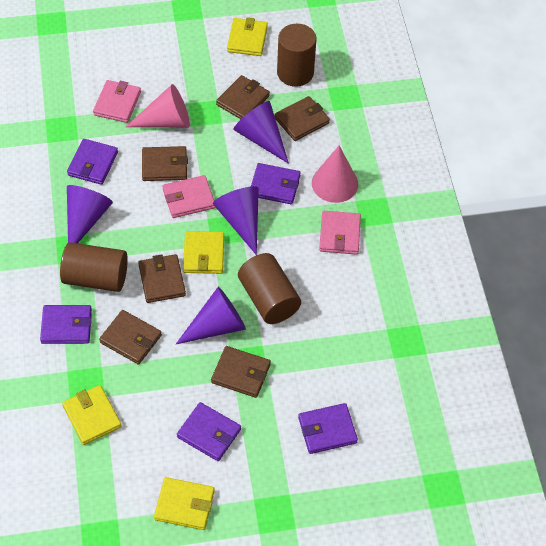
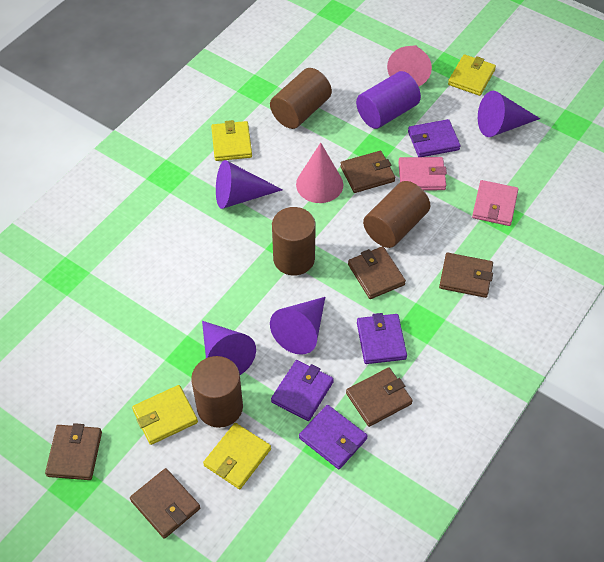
brown cylinder: [60,242,128,292] [238,253,301,324] [277,24,316,87] = 3 -> [191,356,243,428] [270,68,332,129] [272,207,316,276] [363,181,430,248] = 4
pink wallet: [93,80,141,123] [162,175,215,218] [319,211,361,255] = 3 -> [398,157,447,190] [472,180,518,226] = 2
purple cylinder: none = 0 -> [356,71,421,129] = 1
purple wallet: [40,305,92,344] [67,139,118,185] [177,402,241,461] [251,163,301,204] [298,403,358,454] = 5 -> [271,360,334,421] [299,405,368,469] [357,313,407,364] [408,119,461,157] = 4

